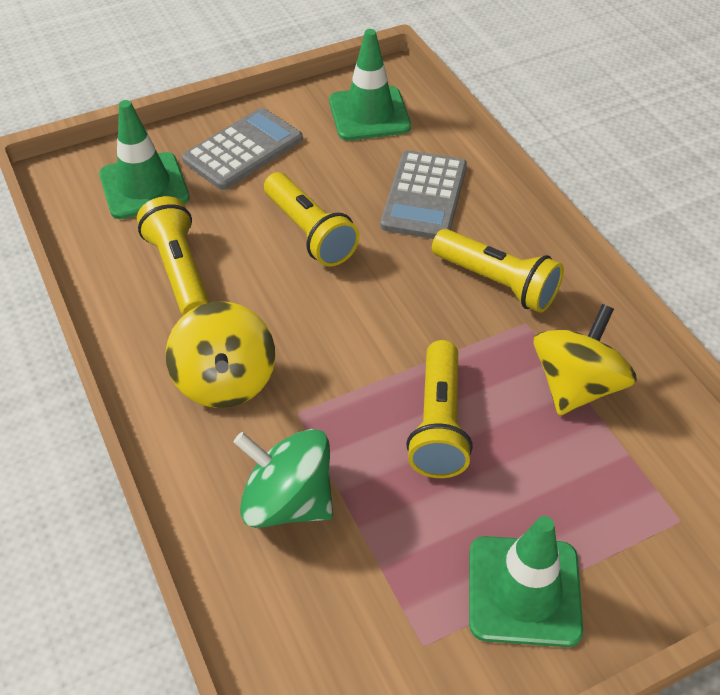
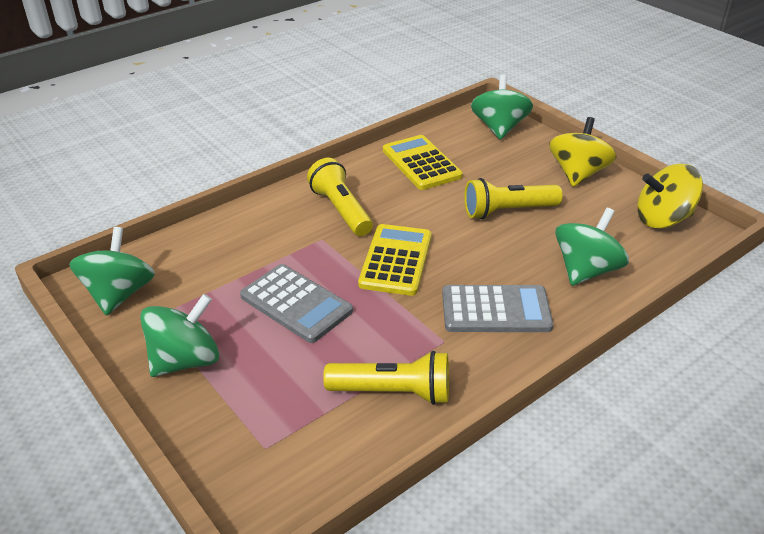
green spinning top: [234,429,333,528] = 1 -> [69,227,155,316] [140,294,219,377] [471,75,533,140] [555,208,629,286] = 4
green traffic cone: [99,100,189,219] [329,29,411,140] [469,516,583,647] = 3 -> none = 0
yellow calculator: none = 0 -> [358,224,431,296] [383,135,463,190] = 2
yellow flashlight: [137,196,210,315] [264,172,360,267] [406,340,473,478] [432,229,564,313] = 4 -> [307,158,373,236] [323,351,449,405] [464,178,563,219] = 3

